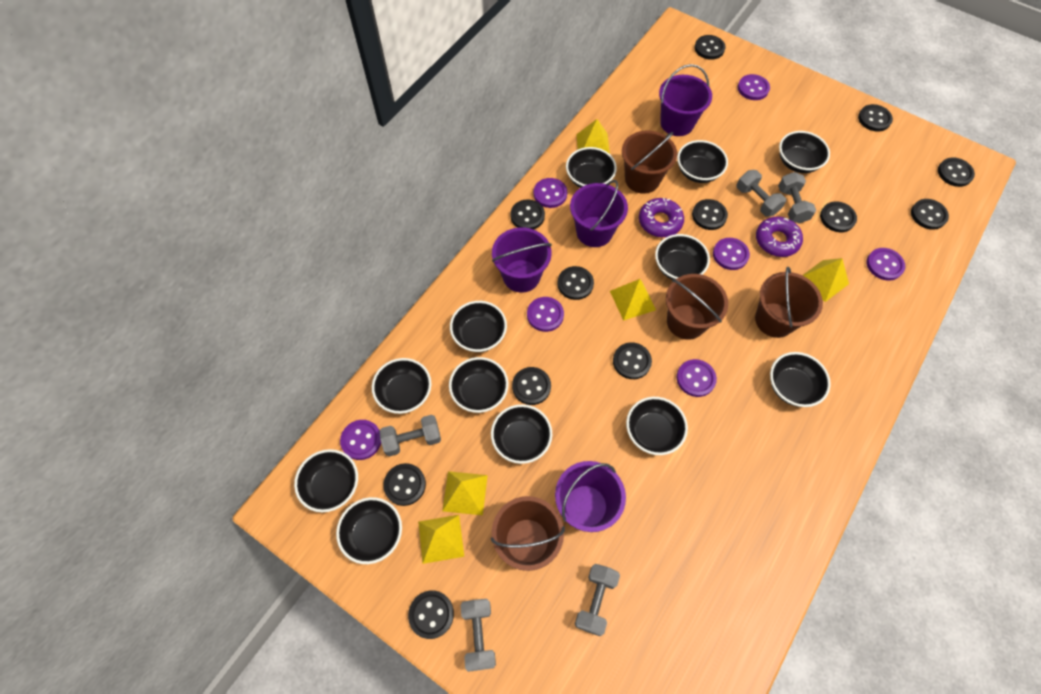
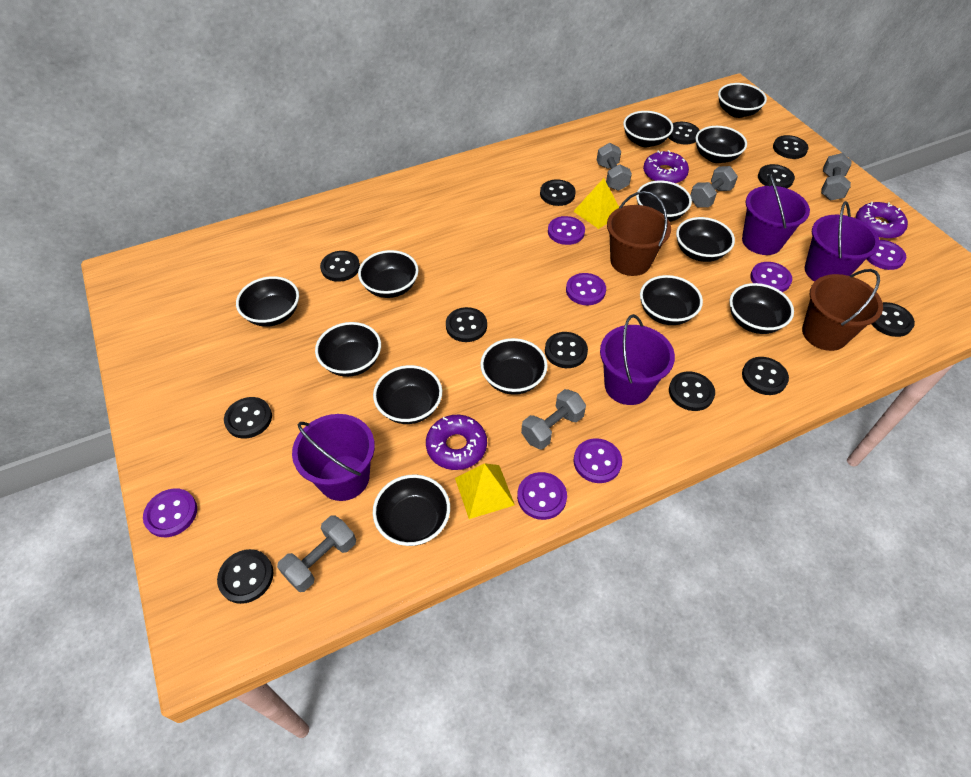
black bowl: [294,449,358,512] [336,497,402,564] [372,358,431,414] [449,357,508,413] [450,301,507,352] [491,404,552,464] [566,147,617,188] [626,397,688,455] [655,234,710,280] [677,140,728,183] [770,352,831,407] [779,131,830,173] = 12 -> [236,276,299,327] [315,322,381,377] [358,250,419,298] [373,365,442,424] [373,474,450,546] [480,338,548,395] [623,111,673,147] [636,180,692,222] [640,275,703,325] [676,217,735,262] [695,126,747,163] [718,83,767,118] [729,283,794,334] = 13
brown bucket: [491,496,565,571] [622,130,677,194] [666,274,728,340] [755,267,823,338] = 4 -> [607,191,671,276] [802,269,883,351] = 2
purple donut: [639,198,684,237] [756,216,803,257] = 2 -> [426,415,487,470] [643,150,689,183] [856,202,908,239] = 3
yellow pyramid: [418,515,464,564] [442,471,488,515] [576,119,610,154] [610,279,656,321] [802,258,849,302] = 5 -> [455,463,515,519] [573,178,619,229] = 2

